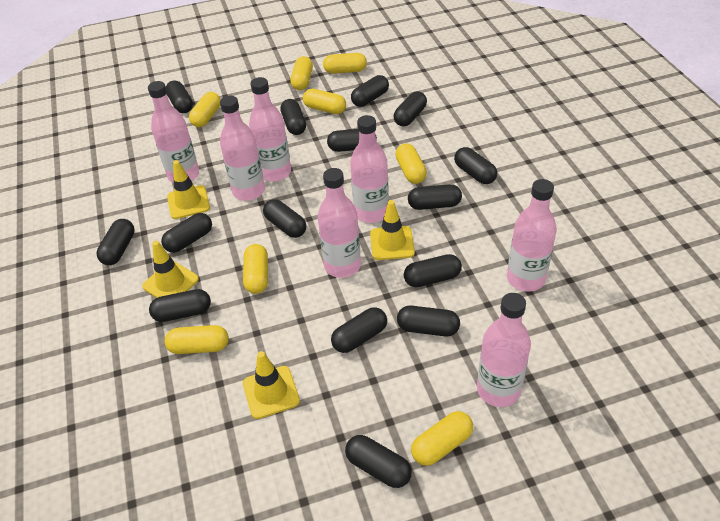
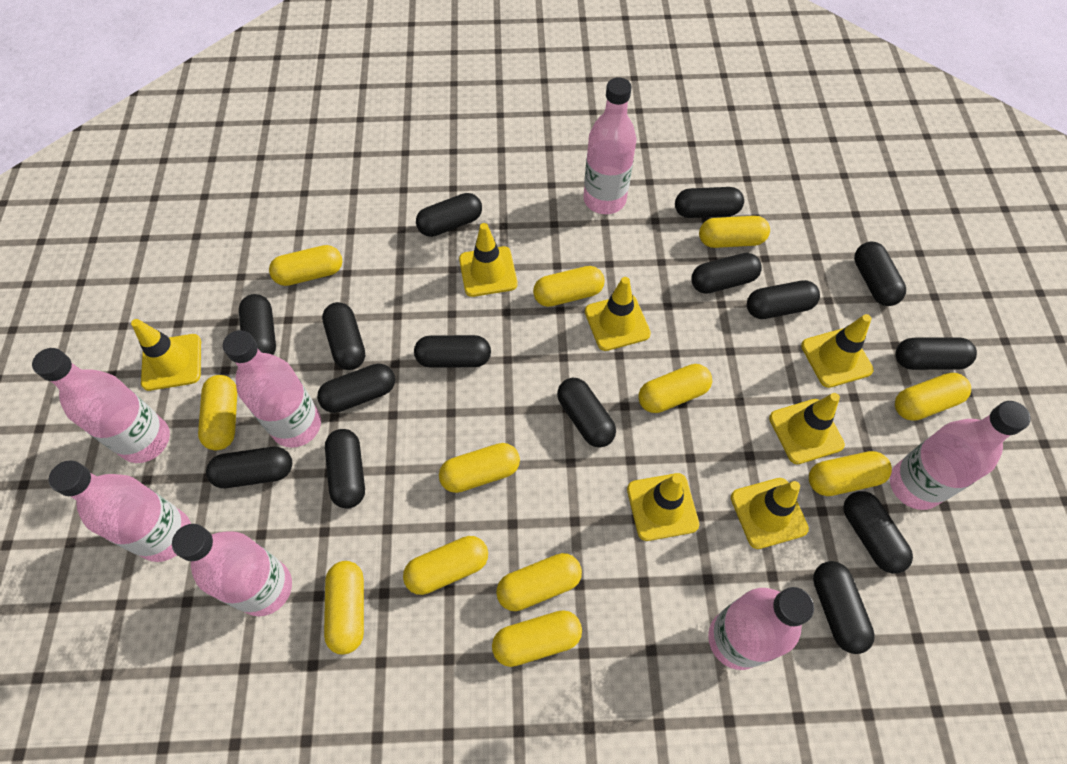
yellow capsule: [165,325,229,354] [189,92,221,127] [243,244,268,294] [291,56,313,90] [303,89,346,114] [323,53,367,74] [395,143,427,184] [411,411,473,466] = 8 -> [198,375,237,450] [269,245,342,286] [324,561,364,654] [403,536,488,595] [439,443,520,493] [492,610,582,667] [496,553,582,611] [533,266,605,307] [639,364,712,413] [699,216,770,248] [809,451,892,496] [895,373,971,421] = 12
yellow traffic cone: [142,241,199,298] [167,160,210,219] [243,351,300,419] [370,200,415,260] = 4 -> [131,319,201,391] [459,223,518,297] [585,277,651,351] [627,473,699,541] [731,478,809,549] [769,393,845,464] [801,314,874,388] = 7

